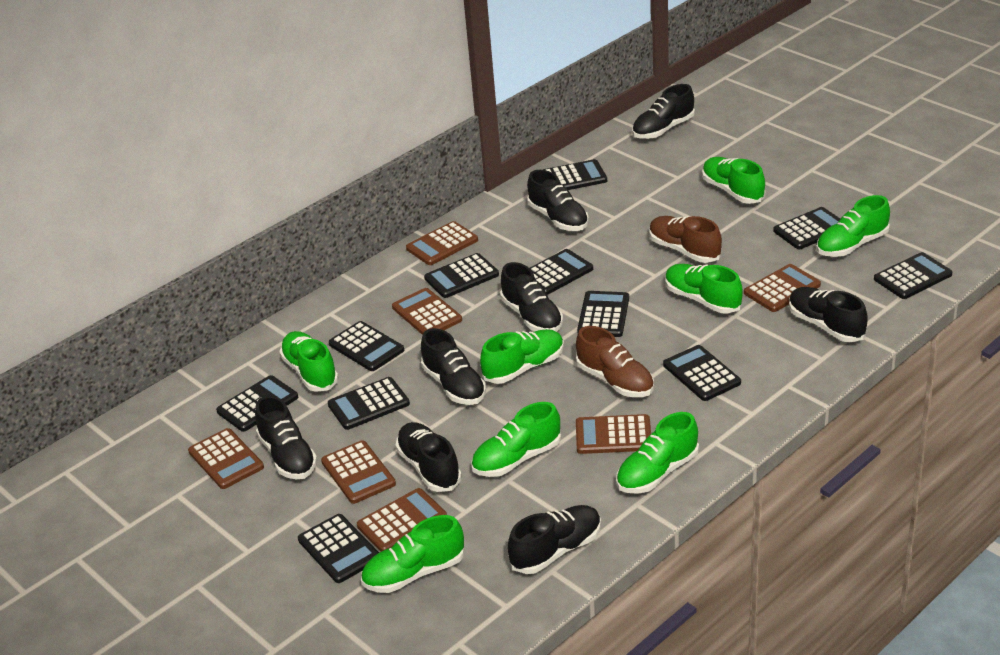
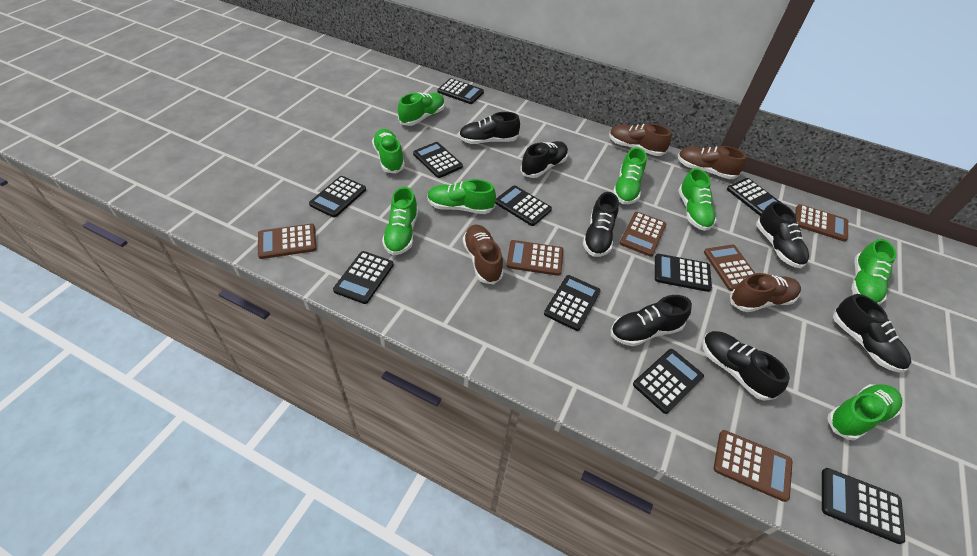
black calculator: [216,375,298,432] [298,514,379,583] [328,377,410,430] [329,321,404,371] [424,253,499,298] [530,249,593,295] [543,159,607,190] [577,291,629,337] [663,345,741,401] [773,207,840,249] [874,252,952,299] = 11 -> [309,176,366,218] [333,251,394,304] [413,142,463,178] [437,78,484,104] [495,185,552,226] [544,275,601,331] [633,349,704,414] [655,254,712,292] [727,178,782,216] [822,468,905,544] = 10
black shoe: [255,395,317,479] [395,422,462,492] [421,328,486,405] [500,262,563,332] [508,505,601,574] [527,170,589,231] [632,84,695,139] [789,287,868,342] = 8 -> [459,112,520,144] [520,141,568,178] [583,192,619,257] [611,295,692,346] [702,331,790,401] [756,201,809,268] [833,294,911,372] = 7
brown calculator: [188,428,264,489] [321,440,396,504] [357,488,447,552] [392,288,462,335] [406,221,478,265] [576,414,651,454] [744,264,821,312] = 7 -> [258,224,317,259] [506,240,563,276] [620,212,667,257] [704,245,756,291] [714,430,793,502] [795,204,848,242] = 6
brown shoe: [576,326,654,397] [649,216,722,263] = 2 -> [463,225,504,285] [609,124,671,156] [678,146,746,179] [730,273,801,312] = 4

